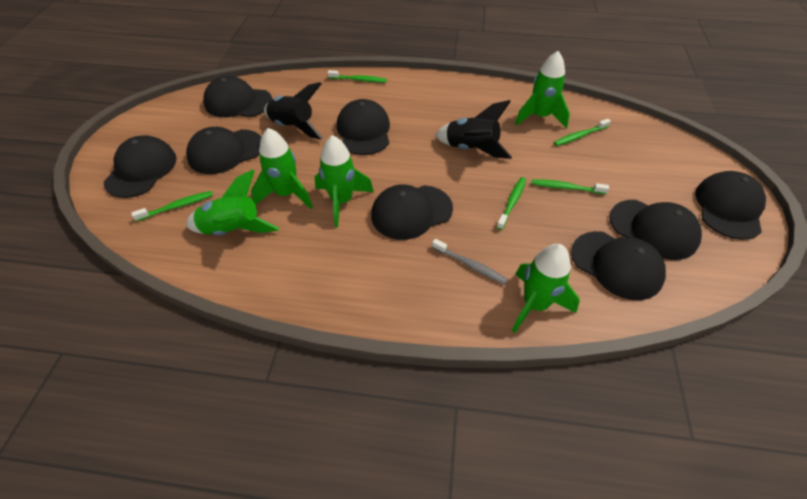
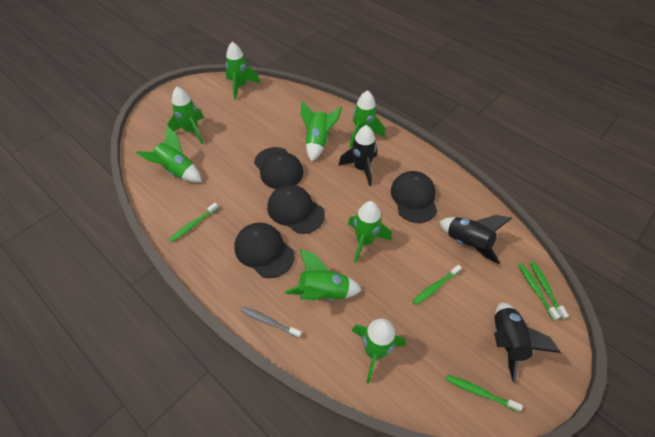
black cap: [104,135,177,198] [186,127,261,174] [203,76,272,117] [337,99,390,155] [371,184,453,240] [571,231,666,300] [609,200,702,260] [695,171,766,240] = 8 -> [234,222,295,278] [254,147,303,189] [267,185,325,234] [391,171,437,223] = 4
black rocket: [264,82,323,140] [435,100,512,159] = 2 -> [338,125,377,186] [439,215,512,264] [494,302,561,383] = 3
green rocket: [186,170,279,235] [251,128,313,209] [315,135,374,227] [512,244,580,333] [515,51,570,129] = 5 -> [136,125,202,182] [167,87,204,144] [225,42,260,100] [285,249,362,300] [300,101,342,162] [348,201,391,263] [350,90,385,148] [352,318,406,384] = 8

